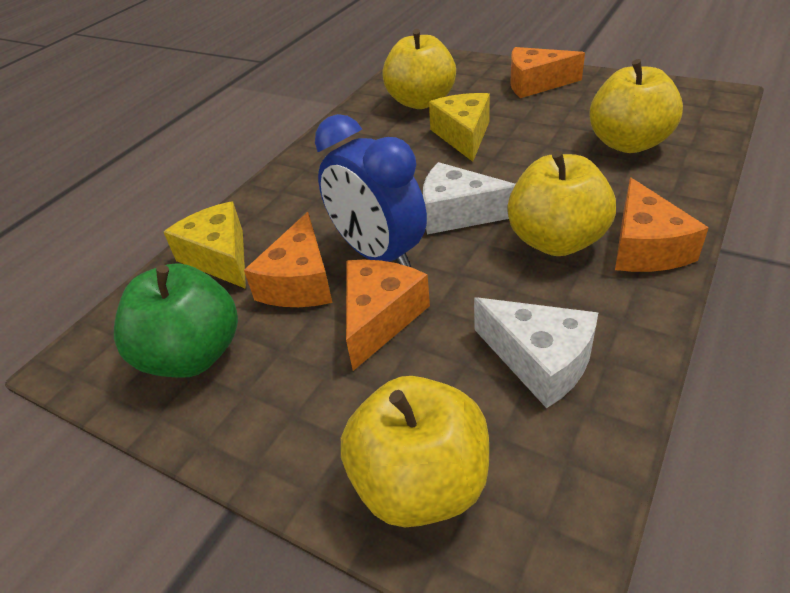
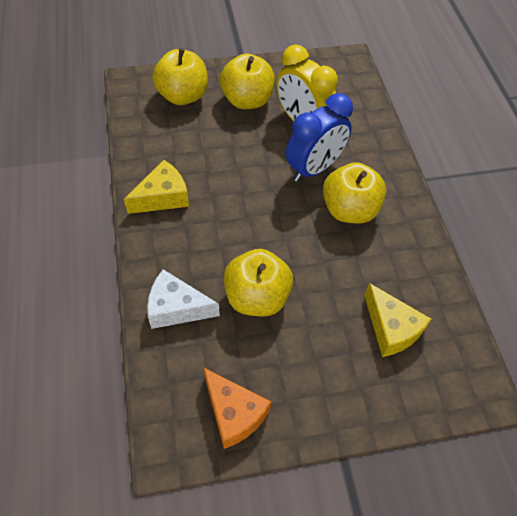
green apple: [114,264,238,378] = 1 -> none = 0
orange cheese: [244,212,332,307] [346,260,430,371] [510,47,585,98] [615,178,709,272] = 4 -> [204,368,271,449] = 1
white cheese: [423,162,516,234] [474,297,598,408] = 2 -> [147,269,220,329] = 1
yellow clock: none = 0 -> [277,45,338,121] = 1

